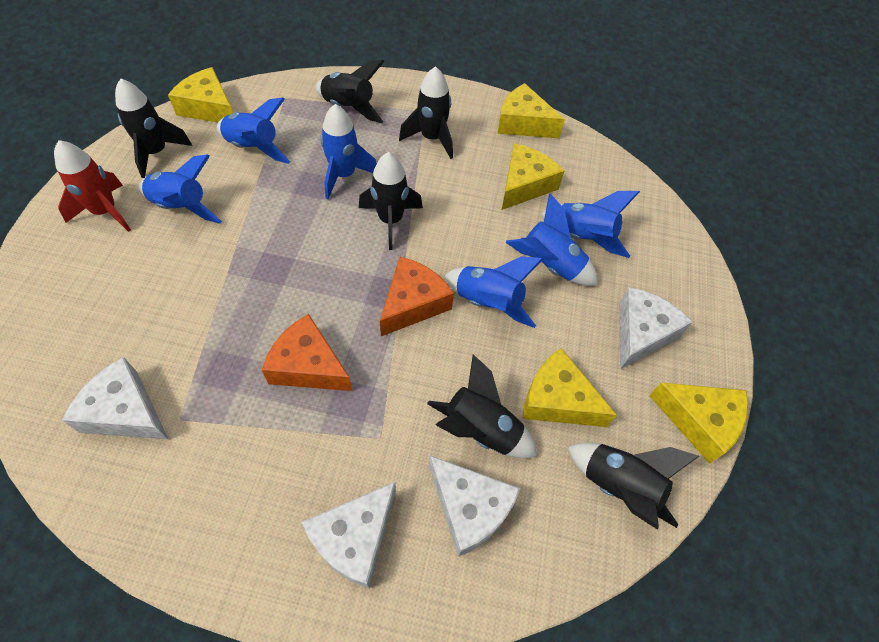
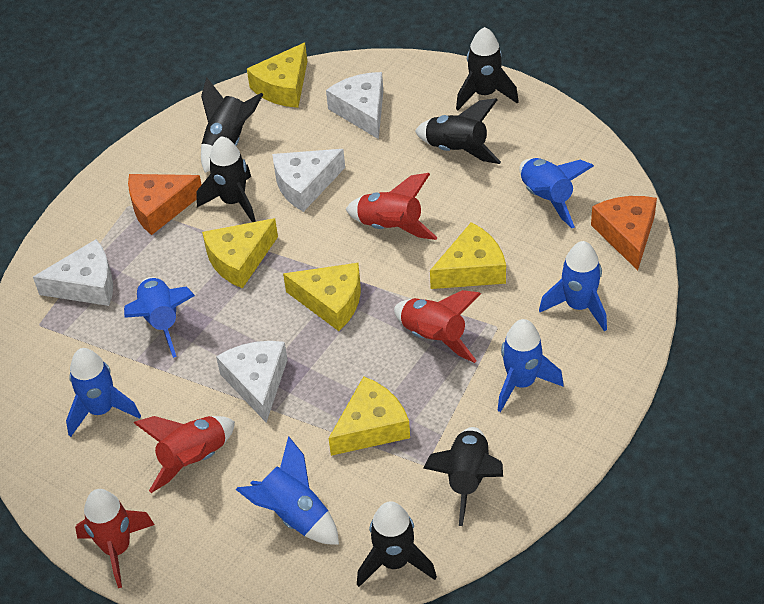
red rocket: [54,140,131,232] = 1 -> [75,489,155,588] [134,416,235,493] [346,173,438,240] [394,290,481,363] = 4

